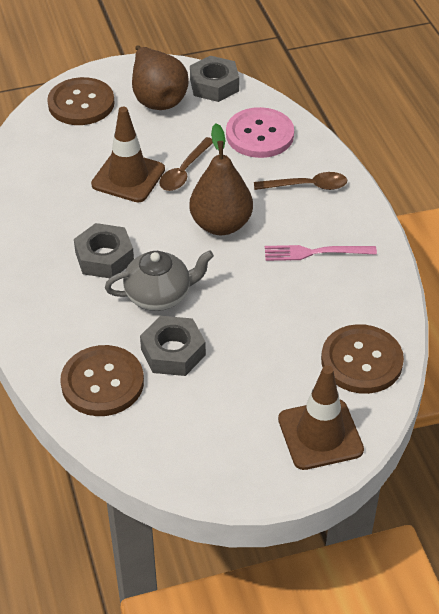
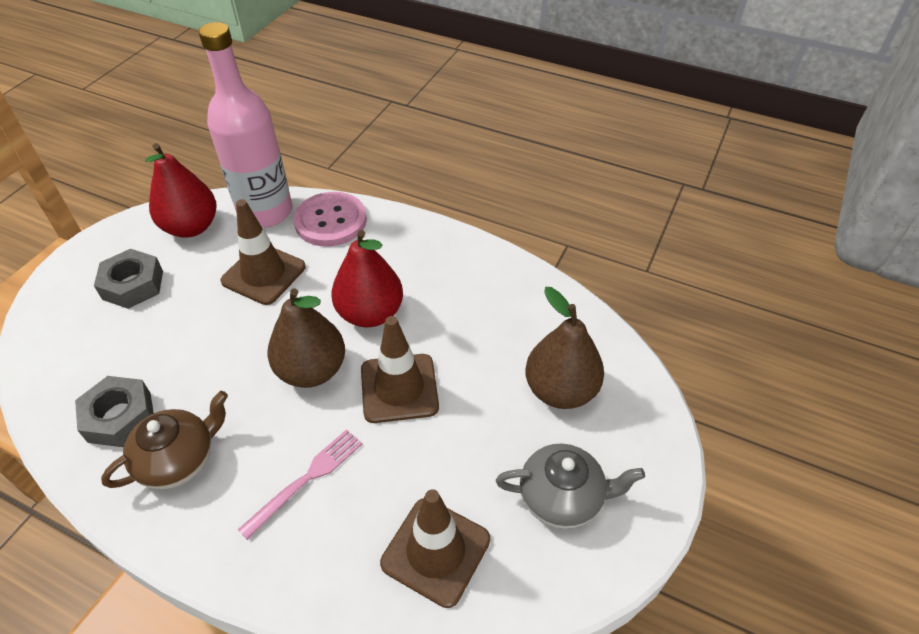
brown button: [47,77,114,125] [60,345,144,416] [321,324,404,394] = 3 -> none = 0
brown spoon: [159,137,213,191] [254,172,347,190] = 2 -> none = 0
brown teapot: none = 0 -> [101,391,228,490] = 1
brown traffic cone: [91,107,165,202] [278,365,364,470] = 2 -> [220,199,306,305] [361,316,439,423] [380,489,490,608] = 3
grey nut: [74,223,134,278] [140,316,206,376] [190,56,239,102] = 3 -> [75,376,154,447] [94,249,163,309] = 2
pink bottle: none = 0 -> [199,22,293,228] = 1
red pear: none = 0 -> [145,143,216,238] [331,230,403,327] = 2

